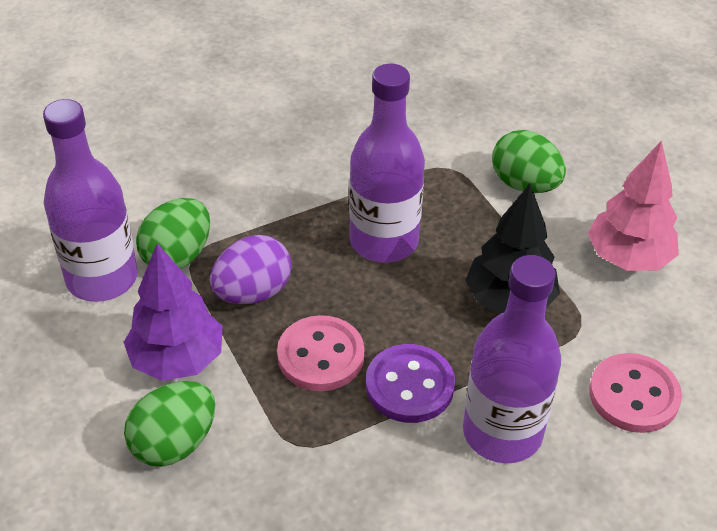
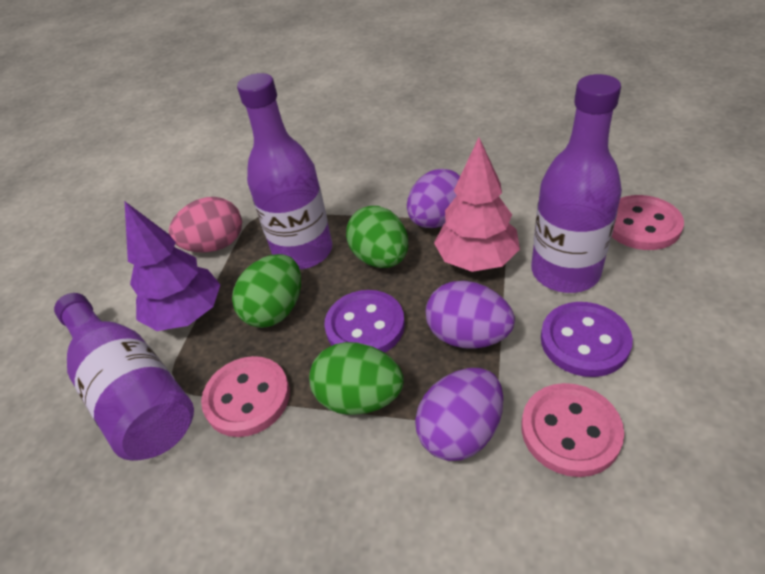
black tree: [465,184,560,314] = 1 -> none = 0
pink button: [277,315,364,391] [589,353,682,433] = 2 -> [201,356,290,437] [522,383,624,477] [612,195,684,250] = 3
pink egg: none = 0 -> [169,197,242,252] = 1
purple button: [366,344,455,423] = 1 -> [324,290,405,353] [541,302,633,377] = 2
purple egg: [210,235,292,304] = 1 -> [407,169,460,228] [415,368,503,461] [426,281,515,349] = 3

